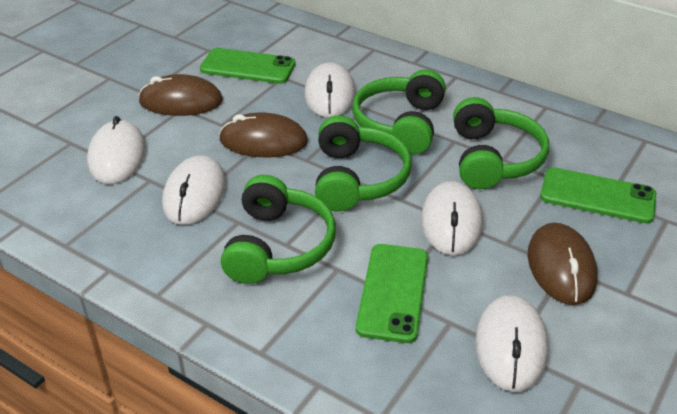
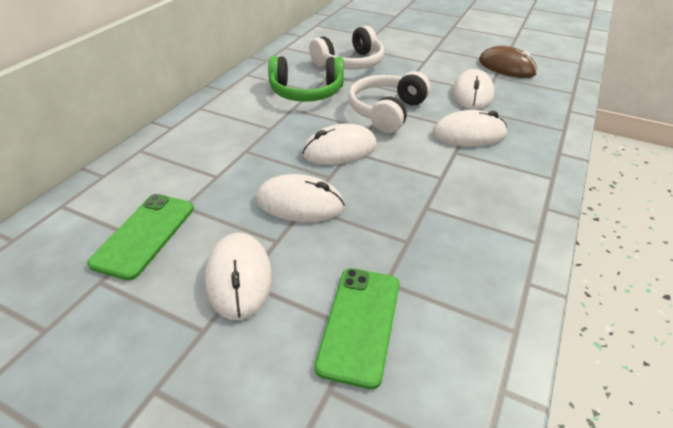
brown mouse: [138,74,223,116] [219,112,308,157] [528,223,598,305] = 3 -> [479,46,537,78] = 1
green headphones: [221,175,336,284] [315,115,412,212] [352,69,446,154] [453,97,549,189] = 4 -> [268,56,344,102] = 1
green phone: [200,48,295,84] [356,244,428,343] [540,167,656,223] = 3 -> [87,194,194,281] [315,268,400,389] = 2
white headphones: none = 0 -> [309,26,384,70] [348,71,431,133] = 2

